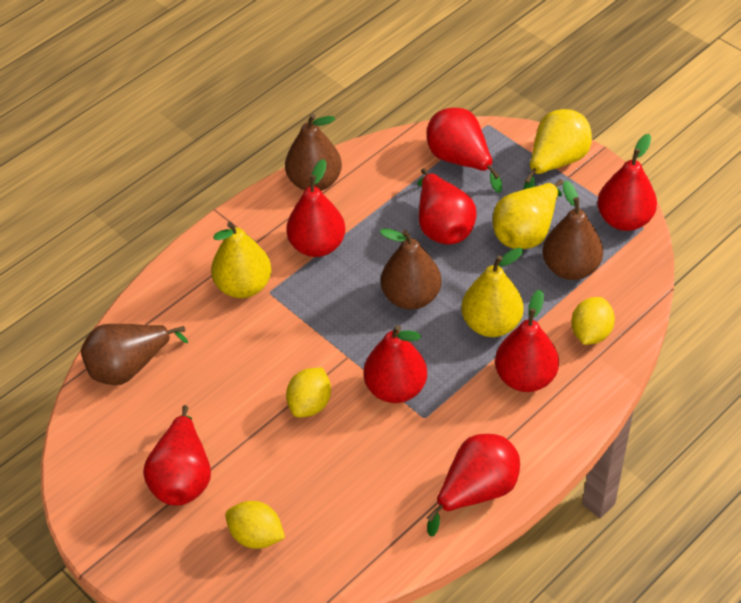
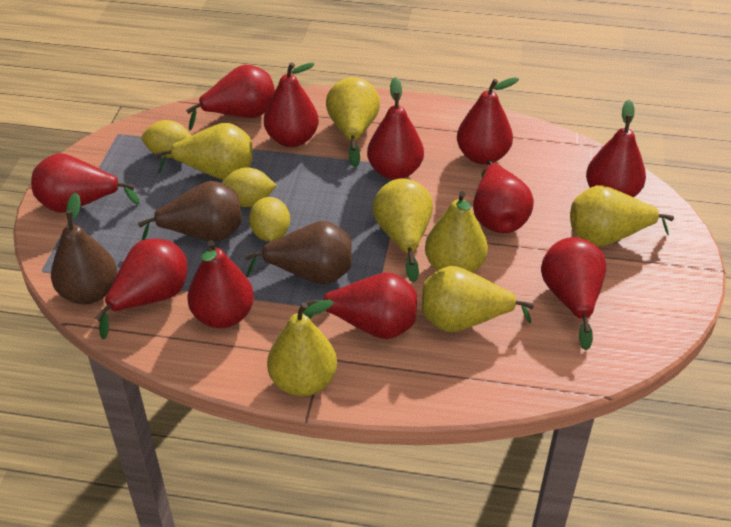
brown pear: [81,324,188,385] [285,114,342,191] [379,229,442,310] [543,181,603,280] = 4 -> [51,192,117,304] [138,181,242,242] [245,221,352,284] = 3
red pear: [143,405,211,506] [286,159,345,257] [364,325,427,403] [418,168,477,244] [427,108,502,193] [427,434,520,536] [495,289,559,392] [597,134,657,231] = 8 -> [31,153,140,213] [95,239,188,339] [186,65,275,131] [188,240,254,328] [264,62,319,147] [305,273,417,339] [367,77,424,180] [457,77,519,165] [473,160,534,233] [541,237,607,350] [586,100,646,197] = 11
yellow pear: [211,222,271,298] [461,248,524,337] [493,179,563,249] [524,109,592,189] = 4 -> [156,123,252,180] [267,300,337,396] [326,77,380,167] [372,178,433,282] [422,266,534,332] [425,191,488,273] [570,185,674,246] = 7

